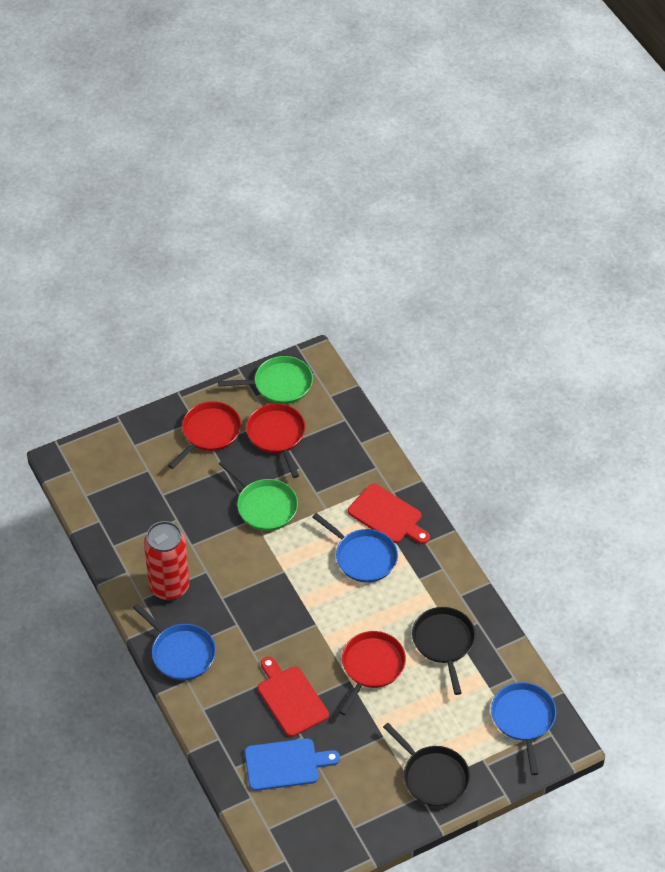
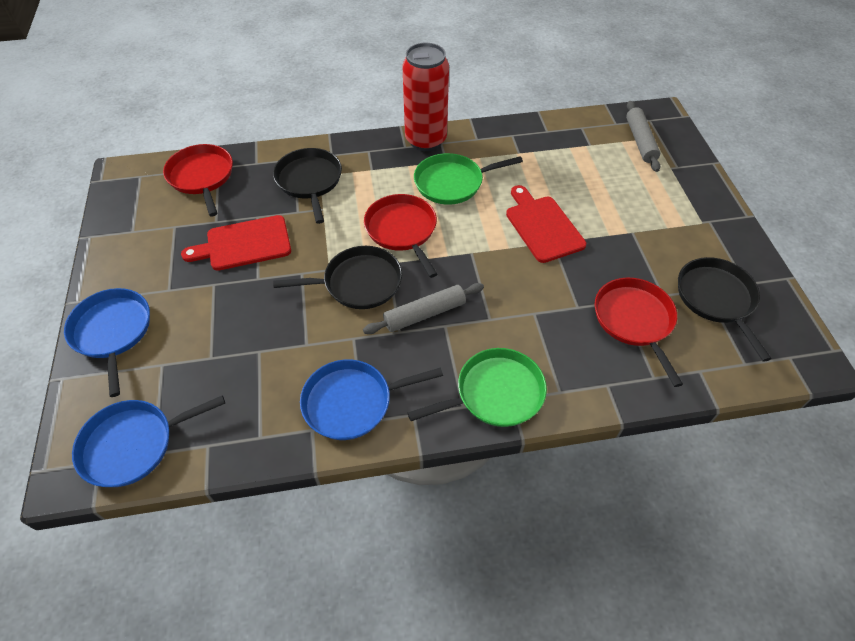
black pan: [383,723,470,807] [412,607,476,695] = 2 -> [273,148,342,224] [273,246,402,309] [678,257,772,362] = 3
blue cutting board: [245,738,340,791] = 1 -> none = 0
grey rolling pin: none = 0 -> [363,283,484,334] [626,101,660,172] = 2

